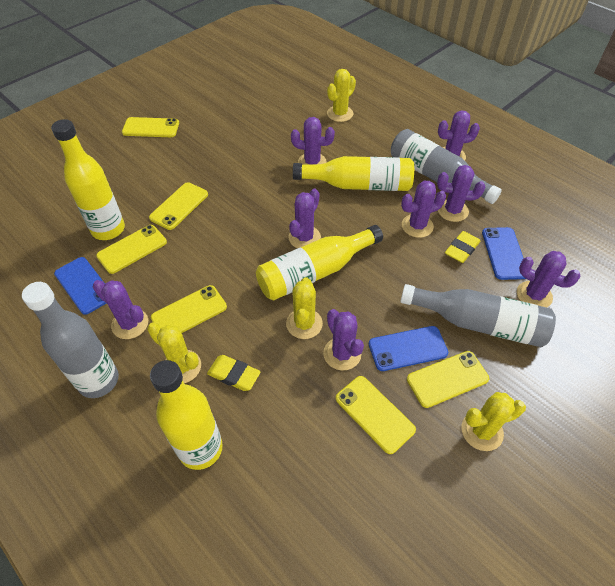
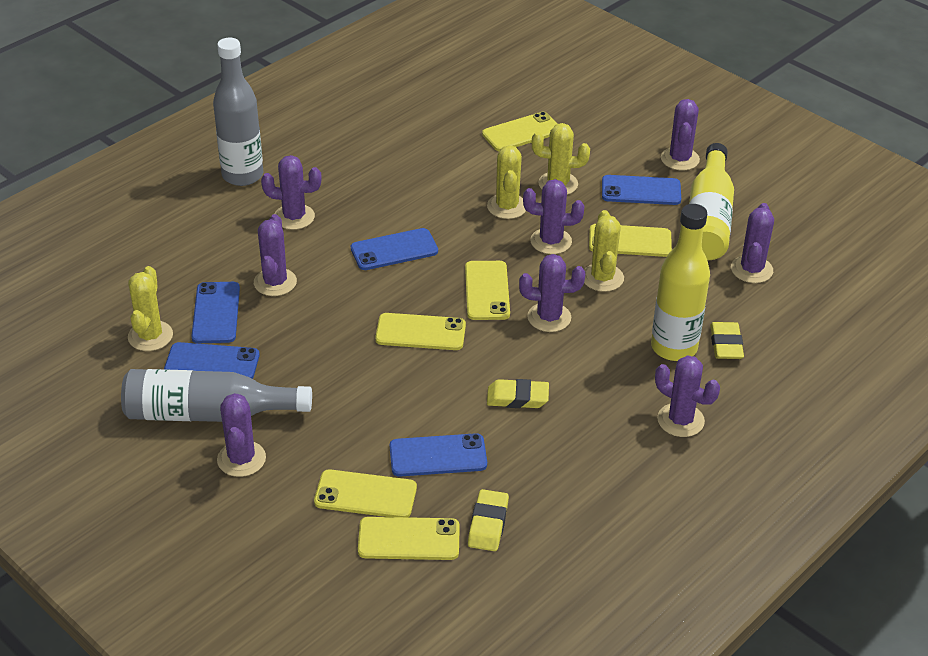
blue phone: [54,257,106,315] [369,326,448,371] [482,227,526,280] = 3 -> [164,342,260,379] [191,282,240,343] [351,228,438,270] [390,433,487,477] [602,175,681,205] = 5
grey bottle: [22,282,119,398] [391,129,502,204] [400,284,556,347] = 3 -> [121,369,312,422] [213,38,263,186] = 2
yellow bottle: [51,119,125,240] [150,360,223,470] [256,225,383,300] [293,156,414,191] = 4 -> [651,204,710,361] [689,143,734,260] = 2
yellow eraser: [207,355,261,391] [445,231,481,263] = 2 -> [468,489,509,551] [487,379,549,408] [710,322,744,359] = 3

